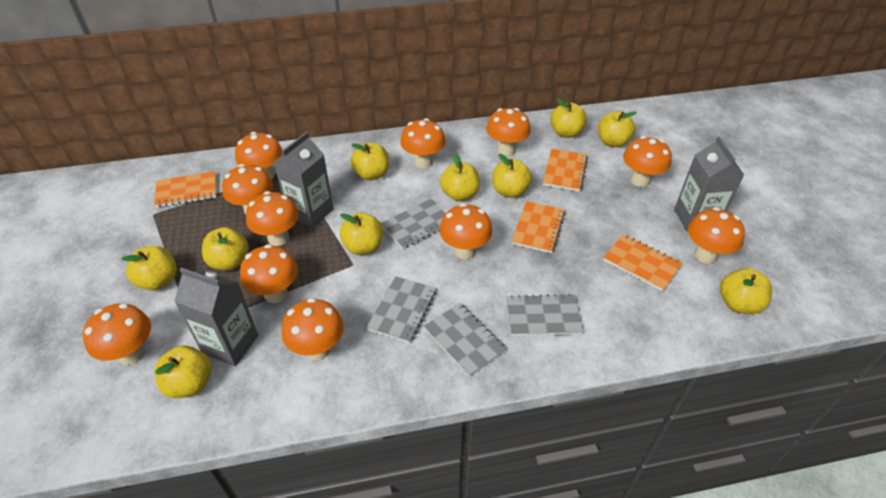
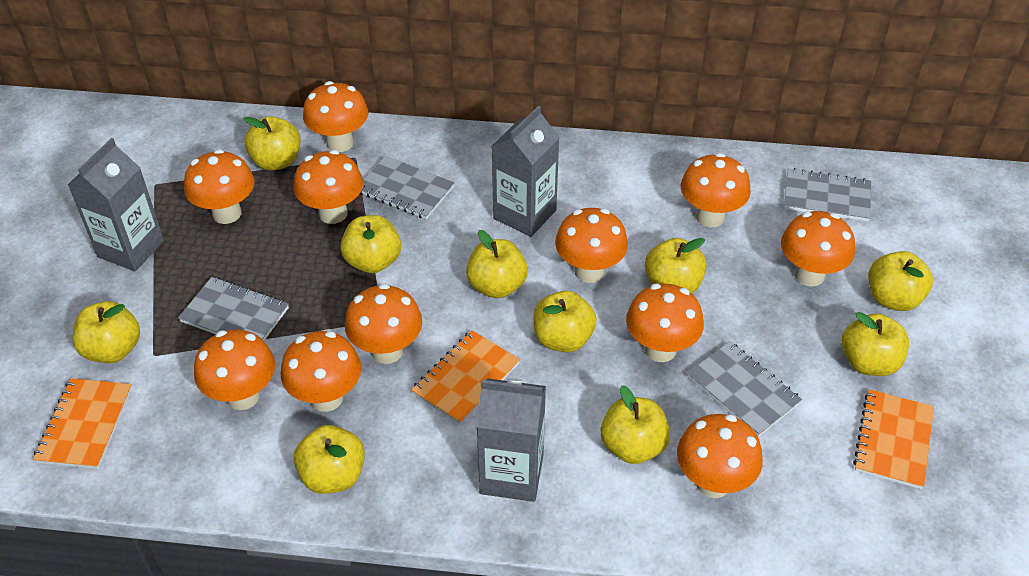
orange notebook: [154,171,216,208] [512,201,565,254] [543,149,588,192] [603,234,682,291] = 4 -> [33,378,132,469] [411,330,520,425] [853,389,934,489] = 3

